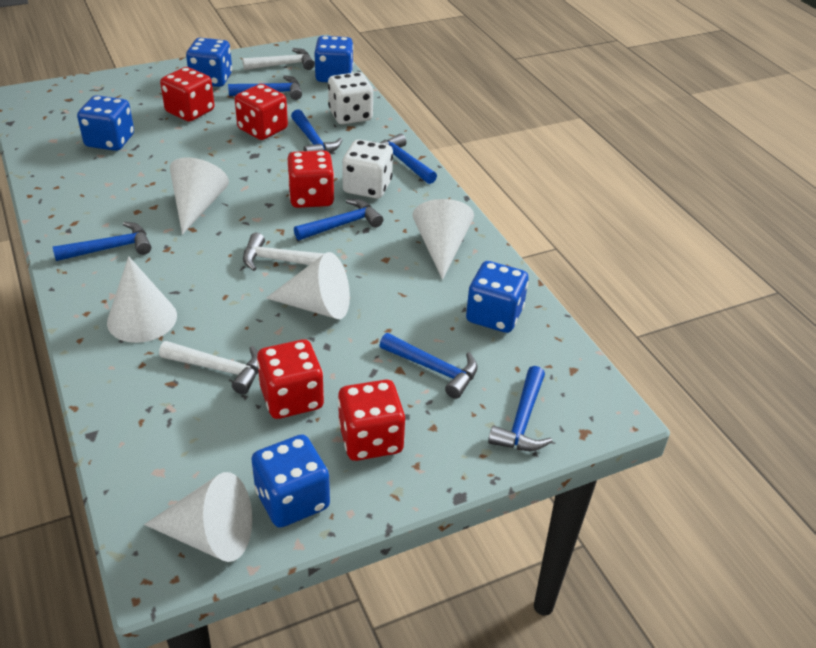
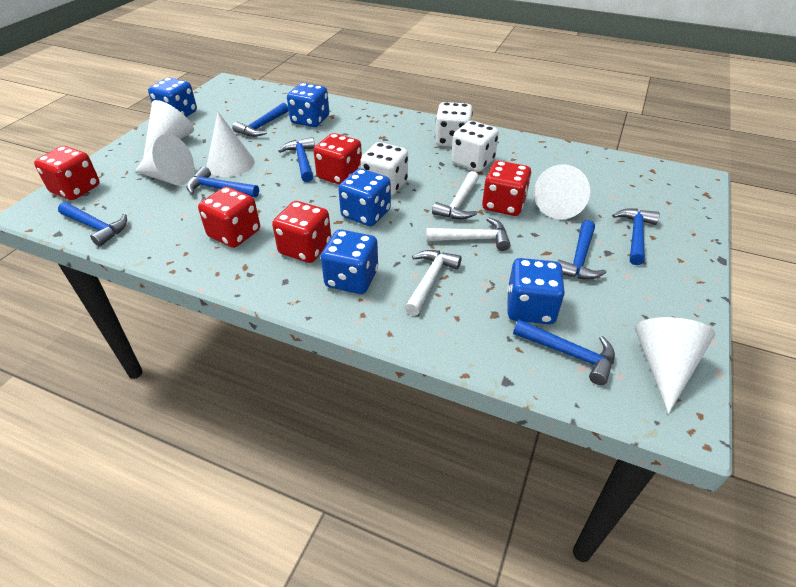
white dice: [328,72,373,124] [342,139,393,199] = 2 -> [360,142,408,196] [435,102,473,147] [451,121,499,172] = 3

